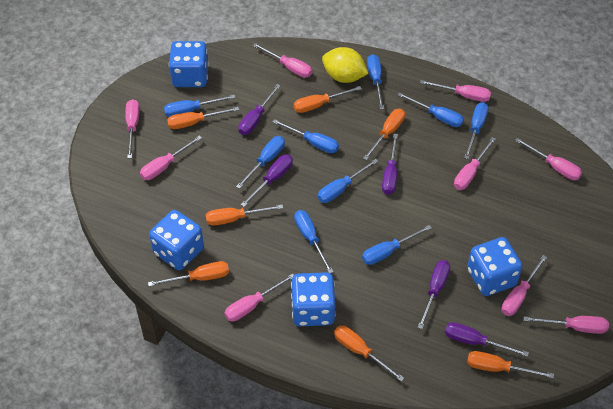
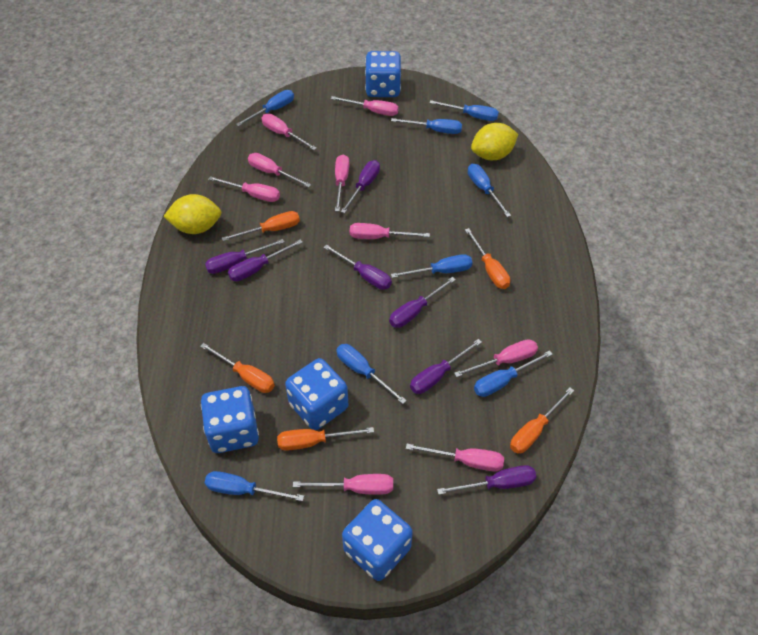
blue screwdriver: [164,95,235,117] [236,136,285,189] [272,119,339,153] [294,210,333,273] [318,159,378,203] [362,225,432,265] [367,54,384,110] [397,92,464,127] [464,102,489,159] = 9 -> [205,471,304,501] [236,90,294,126] [336,344,407,404] [391,118,462,134] [391,254,472,278] [429,100,499,121] [468,164,511,217] [474,350,553,397] = 8
orange screwdriver: [148,261,229,286] [167,107,239,129] [206,205,283,226] [294,86,362,113] [334,326,404,382] [363,109,405,160] [467,351,554,378] = 7 -> [200,343,275,393] [222,211,300,241] [277,427,374,451] [465,228,510,289] [510,388,574,453] = 5
purple screwdriver: [238,84,281,135] [241,155,293,207] [382,134,398,195] [418,260,450,329] [445,322,529,357] = 5 -> [205,239,284,274] [228,240,303,281] [323,244,392,290] [341,160,380,213] [389,277,456,328] [410,339,482,394] [437,465,536,495] = 7
yellow lemon: [322,47,369,83] = 1 -> [163,194,221,234] [471,123,518,160] = 2

